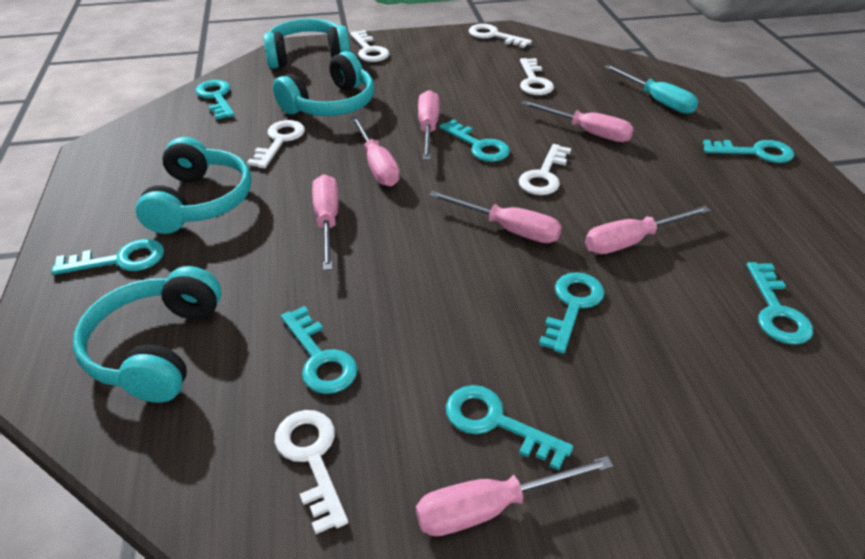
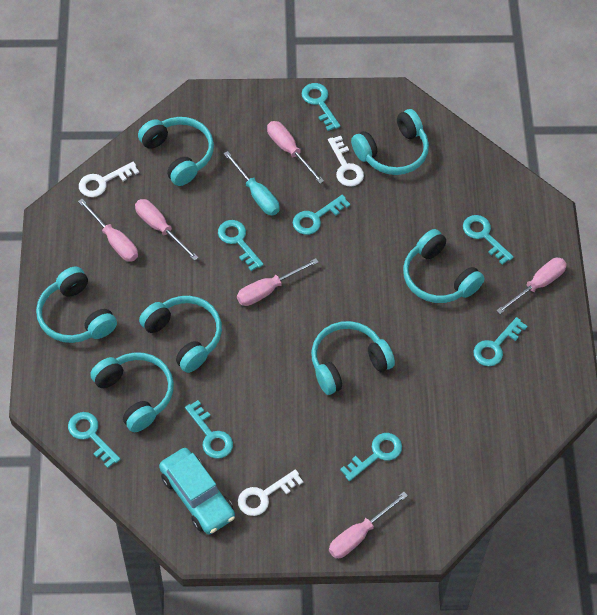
pink screwdriver: [312,174,339,270] [351,116,400,187] [416,456,613,536] [418,90,439,160] [429,191,562,243] [521,100,634,142] [585,206,711,254] = 7 -> [78,199,138,262] [135,199,199,261] [237,258,319,306] [267,121,324,184] [329,492,408,558] [496,258,567,314] = 6
turquoise car: none = 0 -> [159,448,235,535] = 1
turquoise headphones: [72,266,221,403] [135,137,252,234] [263,19,350,69] [273,51,374,116] = 4 -> [36,266,117,343] [90,352,174,432] [138,117,214,186] [139,296,222,373] [311,321,395,395] [351,109,429,175] [403,229,485,303] = 7
white key: [247,120,305,168] [274,410,348,534] [350,30,389,62] [469,24,532,48] [519,144,571,195] [520,58,554,95] = 6 -> [79,162,139,197] [238,469,303,516] [328,136,364,187] = 3

